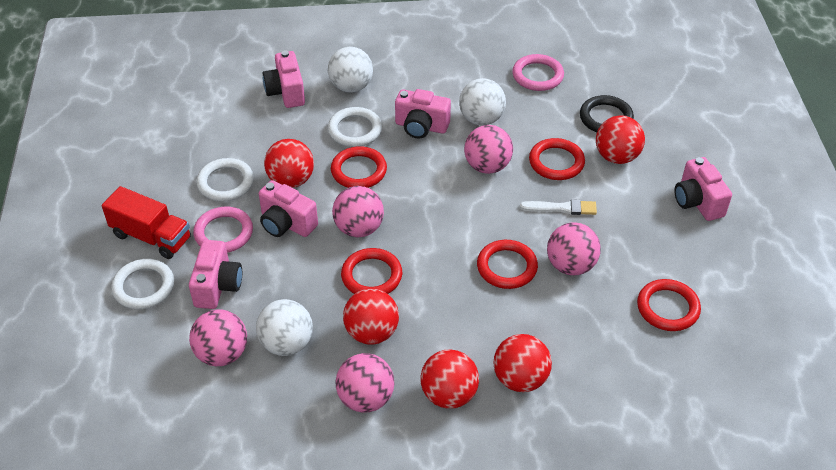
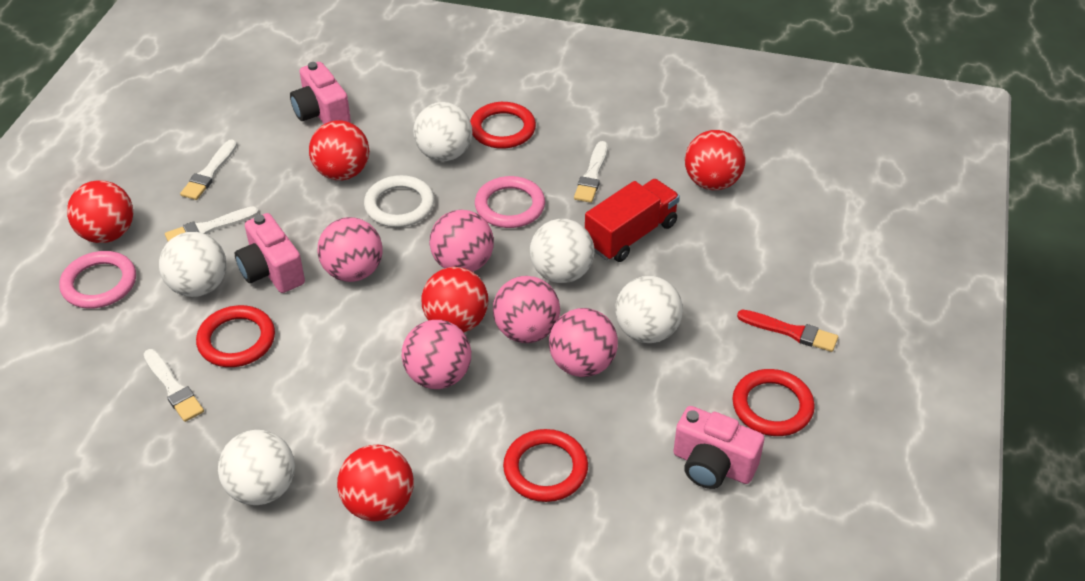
black ring: [580,95,634,132] = 1 -> none = 0
pink camera: [189,240,242,309] [259,180,318,237] [263,50,305,108] [395,89,451,139] [674,157,732,221] = 5 -> [235,213,305,293] [290,62,351,124] [673,406,764,489] = 3
red brush: none = 0 -> [737,310,838,352] = 1
red ring: [331,146,387,188] [341,248,402,294] [477,240,538,289] [529,138,585,180] [637,279,701,331] = 5 -> [196,305,275,367] [470,102,536,149] [503,429,588,502] [732,369,815,436] = 4
white ball: [256,299,313,356] [328,47,373,93] [459,78,506,125] = 3 -> [159,232,227,297] [218,430,295,505] [413,102,472,161] [530,219,594,283] [615,276,683,343] = 5
white brush: [520,199,597,215] = 1 -> [144,349,204,422] [165,206,259,242] [180,139,237,200] [574,141,608,203] = 4
white ring: [111,259,174,309] [197,158,254,202] [328,107,382,147] = 3 -> [364,175,435,227] = 1

